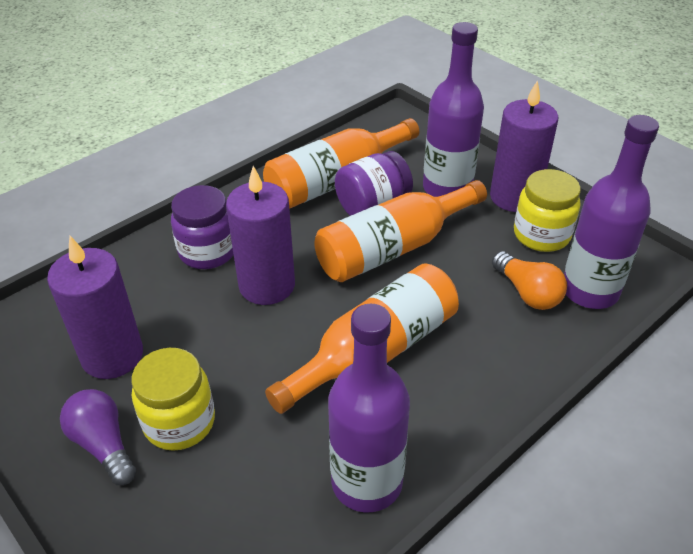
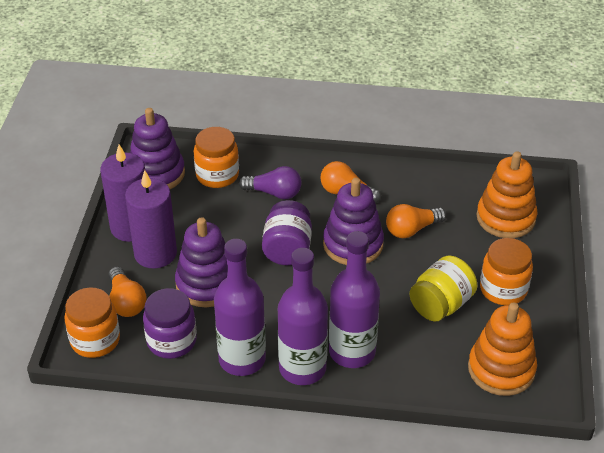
orange bottle: [263,118,419,209] [265,263,459,414] [314,180,487,282] = 3 -> none = 0
orange jar: none = 0 -> [65,288,120,358] [194,127,239,188] [480,238,533,305] = 3
orange light bulb: [492,251,567,310] = 1 -> [109,267,147,317] [320,161,381,203] [386,204,446,238] = 3
orange stacking toy: none = 0 -> [468,302,537,396] [477,151,538,238] = 2
purple candle: [47,236,143,379] [226,166,295,305] [490,80,558,212] = 3 -> [100,144,145,242] [125,170,177,269] = 2
purple stacking toy: none = 0 -> [130,108,185,189] [175,217,227,307] [323,178,384,265] = 3
yellow jar: [132,348,215,451] [514,169,581,252] = 2 -> [409,255,477,322] = 1

